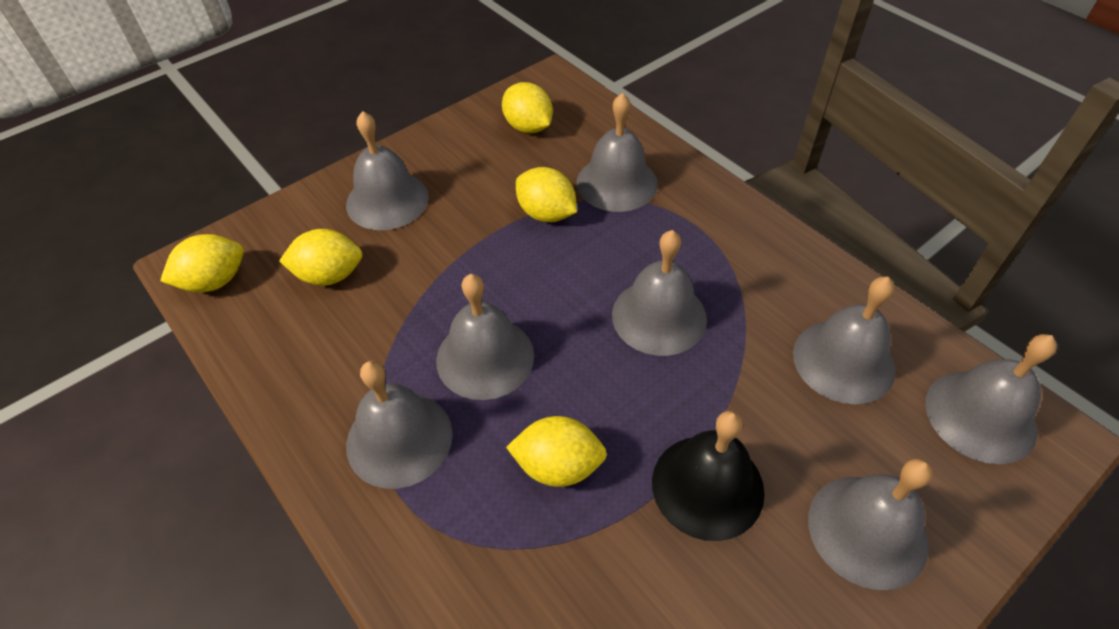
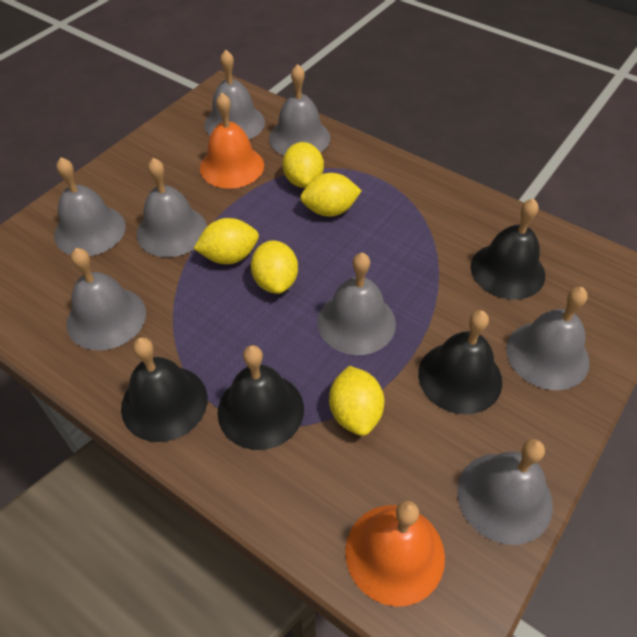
black bell: [652,411,765,541] = 1 -> [121,337,207,442] [218,345,304,450] [418,310,502,414] [471,198,545,299] = 4
orange bell: none = 0 -> [200,93,264,188] [345,501,445,607] = 2

